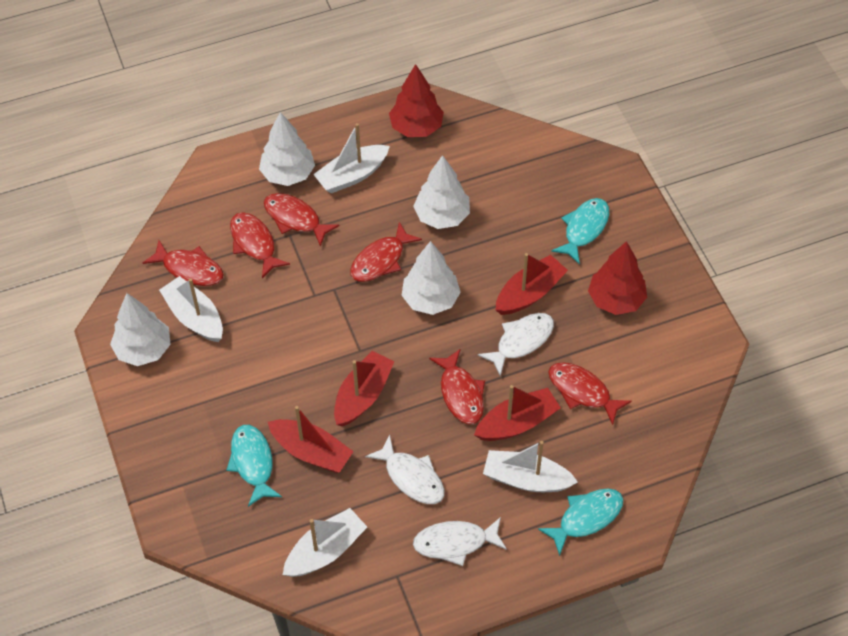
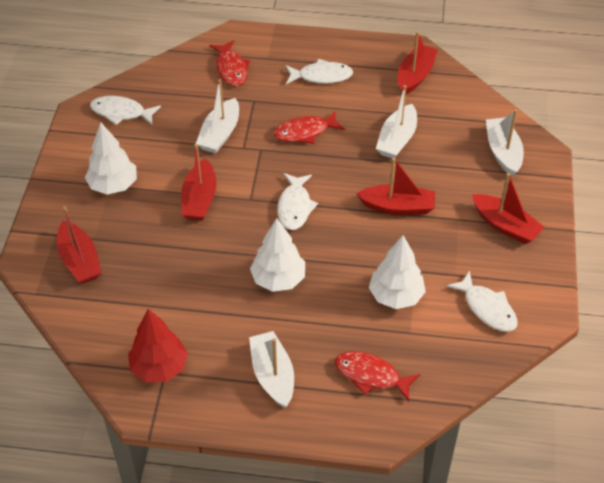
red boat: [268,406,354,473] [334,351,394,426] [474,385,561,441] [496,253,568,315] = 4 -> [57,206,101,284] [181,144,216,221] [357,158,435,215] [398,31,438,94] [472,173,545,244] = 5
red fish: [143,240,224,286] [230,212,290,278] [264,193,339,247] [350,222,422,282] [429,349,485,424] [548,362,632,425] = 6 -> [209,40,250,86] [273,111,345,144] [335,351,420,401] = 3
red tree: [389,64,444,137] [588,241,647,315] = 2 -> [128,309,188,382] = 1
turquoise fish: [226,425,282,507] [538,488,623,556] [551,198,609,265] = 3 -> none = 0
white fish: [365,435,444,504] [413,517,507,566] [478,313,554,376] = 3 -> [90,96,161,125] [277,173,318,230] [285,59,353,84] [447,271,518,332] = 4
white tree: [110,293,171,366] [259,112,315,186] [402,241,461,315] [413,155,470,229] = 4 -> [85,122,137,195] [250,218,305,292] [369,235,426,309] = 3

